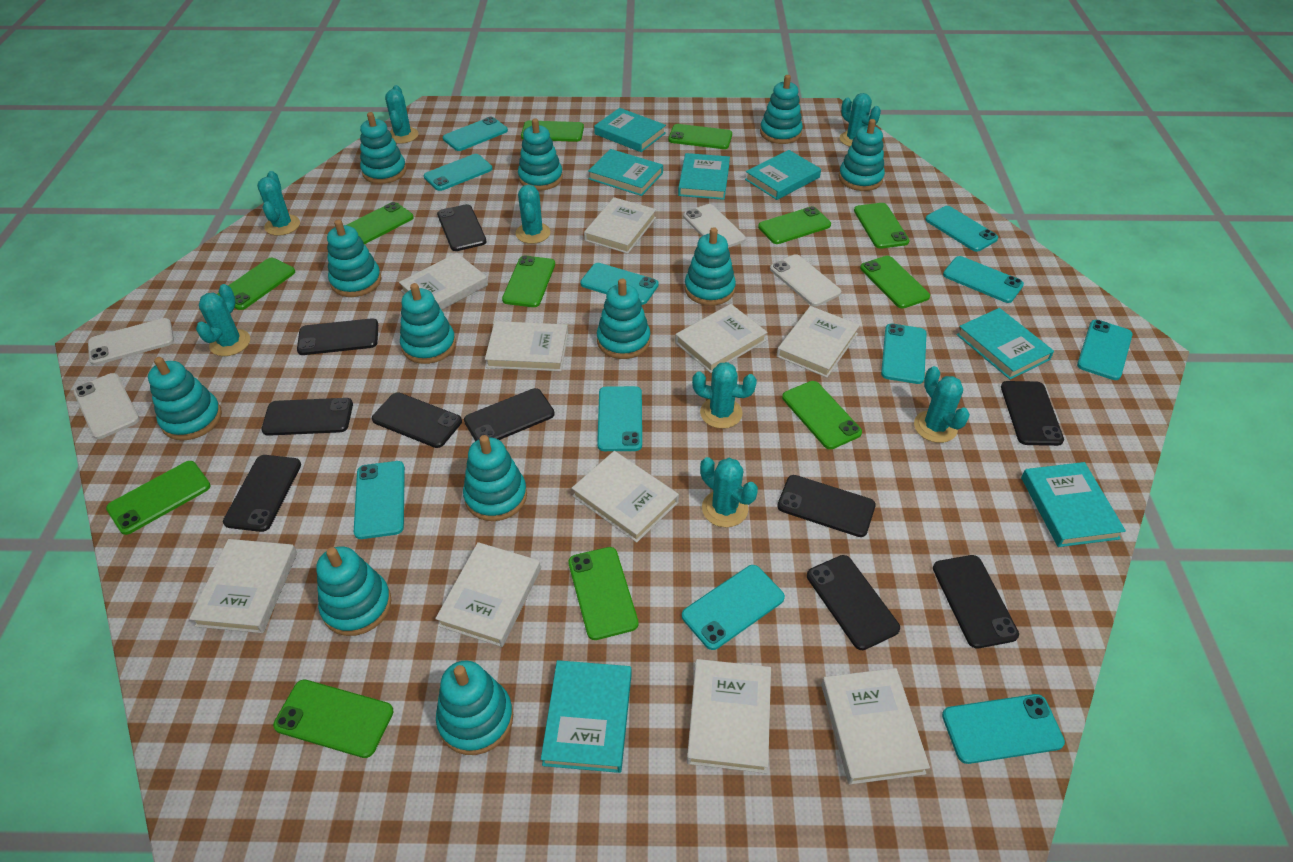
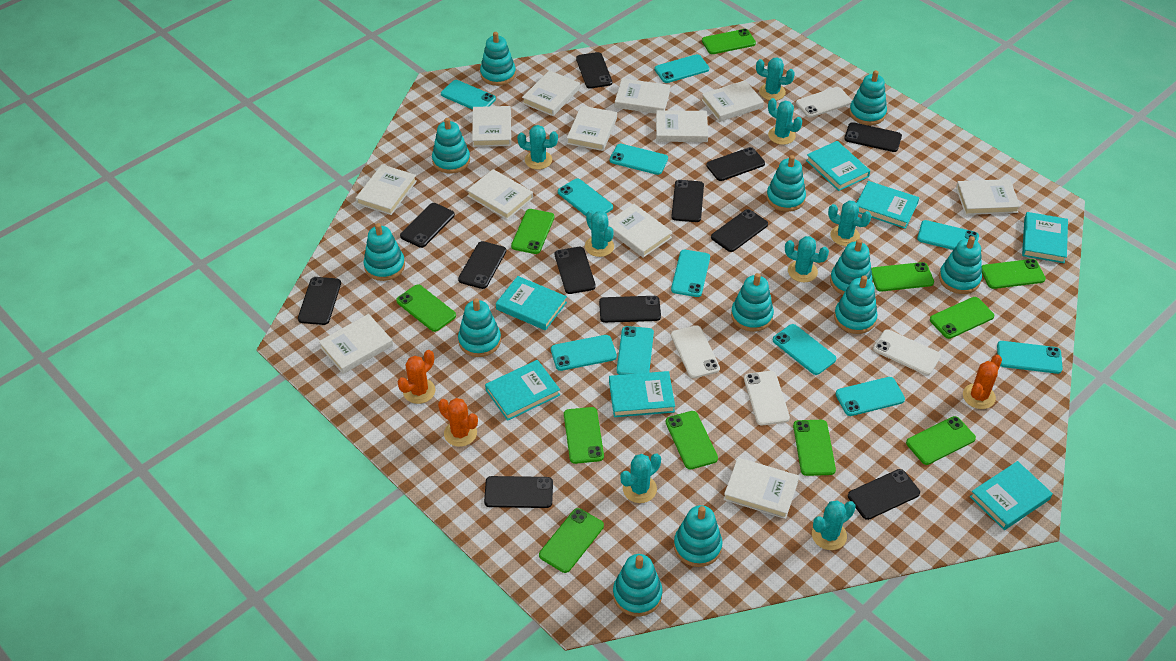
black phone: [223,455,301,532] [261,398,353,436] [297,318,378,355] [372,392,462,448] [437,204,487,251] [464,388,555,441] [777,475,876,537] [807,555,900,650] [933,555,1019,648] [1001,381,1064,446] = 10 -> [298,277,341,325] [400,203,455,248] [458,241,506,289] [484,476,553,508] [555,247,596,294] [576,52,612,89] [599,296,661,323] [671,180,704,222] [706,147,765,181] [711,209,768,252] [844,122,902,152] [848,469,920,520] = 12
green phone: [106,461,211,535] [217,258,295,310] [273,679,394,758] [347,202,414,244] [502,255,555,307] [521,120,584,142] [568,547,638,640] [669,124,732,149] [758,206,831,244] [782,381,862,449] [854,203,910,249] [860,256,930,308] = 12 -> [396,284,456,332] [511,209,554,254] [539,508,604,573] [564,407,604,464] [666,411,718,470] [702,29,756,54] [793,420,836,476] [871,262,934,292] [906,416,976,465] [930,297,994,339] [982,259,1046,289] = 11
orange cactus: none = 0 -> [397,350,436,404] [438,398,478,447] [963,355,1002,409] = 3
white book: [189,539,297,633] [399,253,488,310] [435,542,541,647] [485,321,568,371] [572,451,679,543] [584,197,656,254] [675,304,767,373] [687,659,771,773] [777,306,860,378] [821,668,930,785] = 10 -> [319,314,393,374] [356,164,417,215] [467,169,533,220] [472,106,511,147] [522,70,580,116] [567,105,617,151] [608,204,672,258] [615,78,670,114] [656,110,708,142] [702,80,764,122] [723,457,799,519] [956,179,1020,215] = 12

